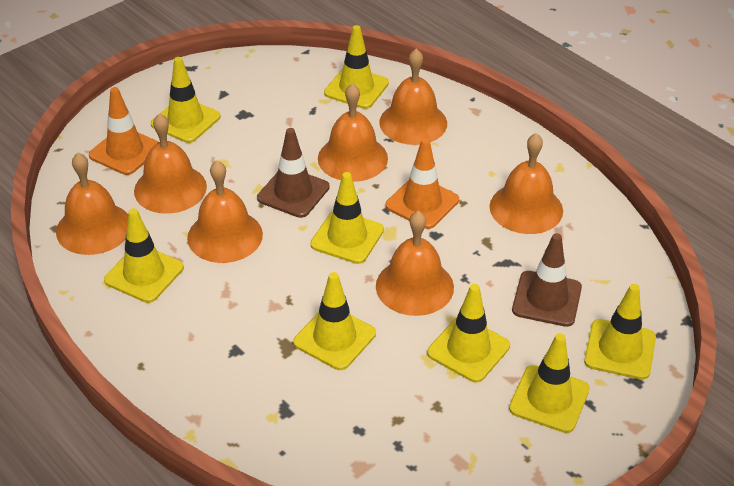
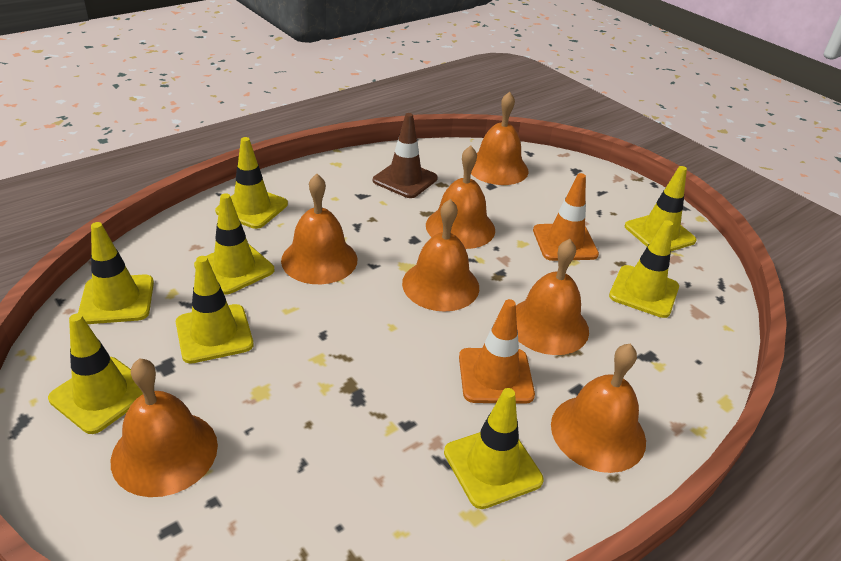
brown traffic cone: [257,128,329,218] [512,233,582,327] = 2 -> [373,113,438,198] = 1

